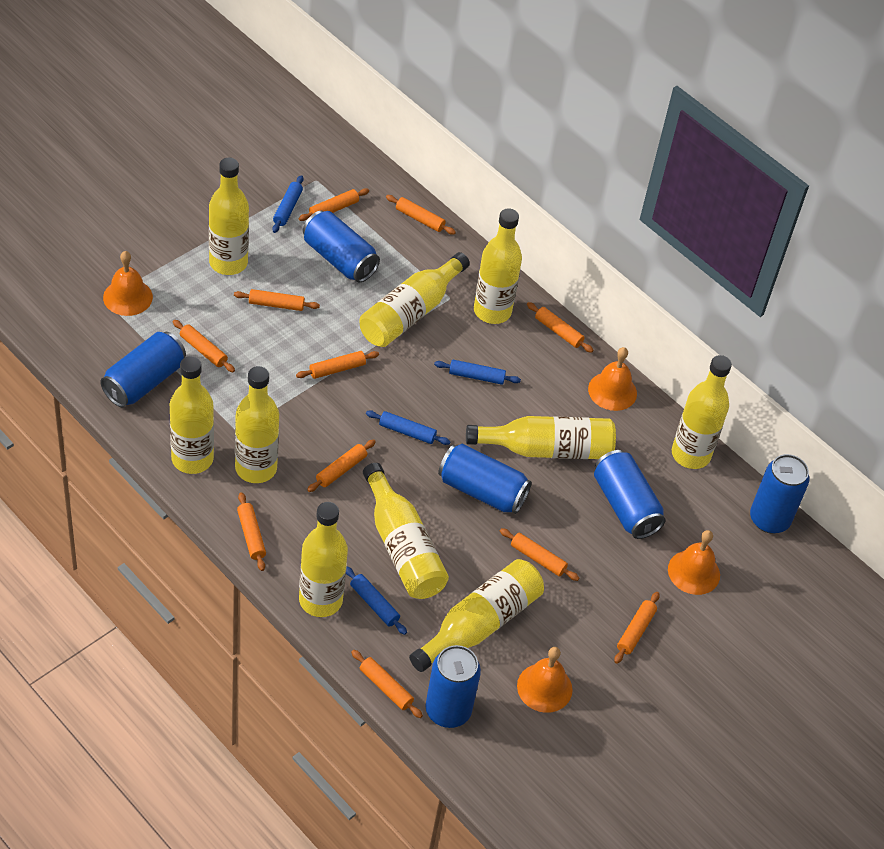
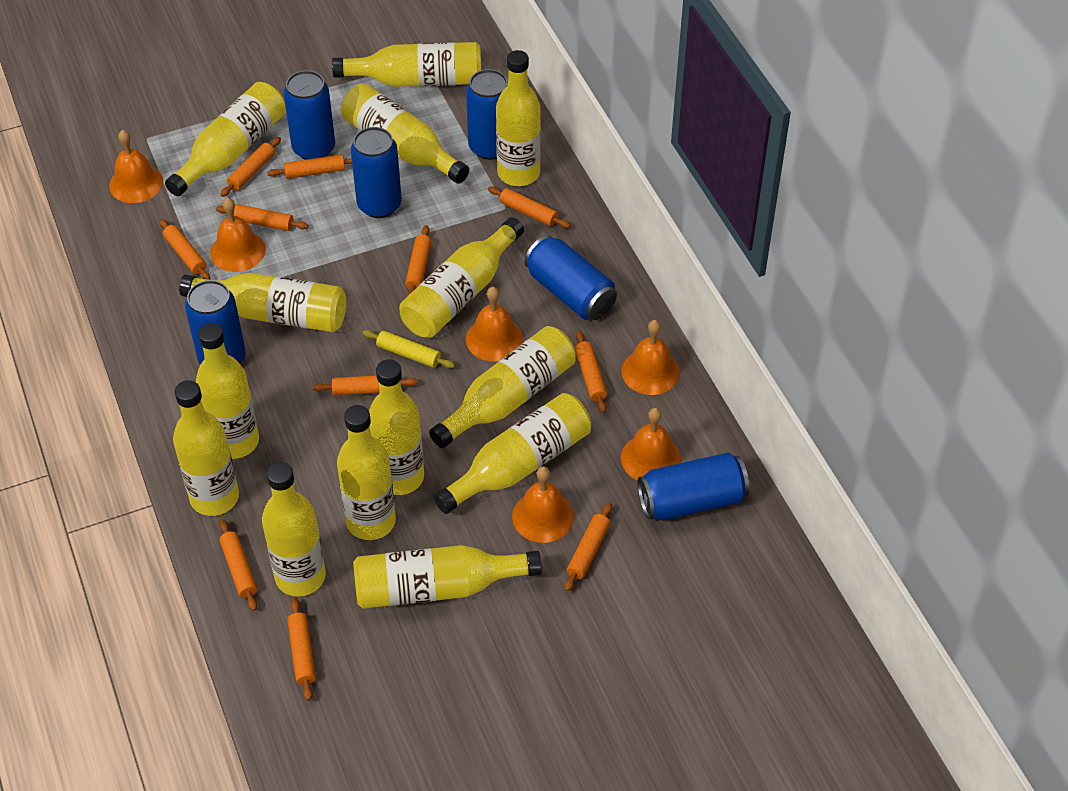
blue rolling pin: [272,175,303,233] [346,567,407,635] [366,410,451,445] [434,360,521,385] = 4 -> none = 0
orange bell: [103,251,153,316] [517,647,573,713] [588,347,637,411] [668,530,720,595] = 4 -> [109,130,163,203] [210,198,266,272] [466,287,523,362] [512,466,574,543] [621,320,680,395] [621,408,681,481] = 6
yellow bottle: [170,356,214,474] [209,158,249,275] [235,366,279,483] [299,502,348,617] [359,252,470,347] [363,463,449,599] [409,559,544,672] [466,416,616,459] [474,208,522,324] [672,355,732,469] = 10 -> [165,82,286,196] [173,380,239,516] [179,273,346,332] [196,323,259,459] [262,462,326,597] [332,42,481,87] [337,405,396,540] [341,83,469,184] [353,545,542,609] [369,359,424,495] [399,217,524,338] [429,326,576,448] [433,393,591,514] [496,50,541,186] = 14
yellow rolling pin: none = 0 -> [362,330,455,369] = 1

